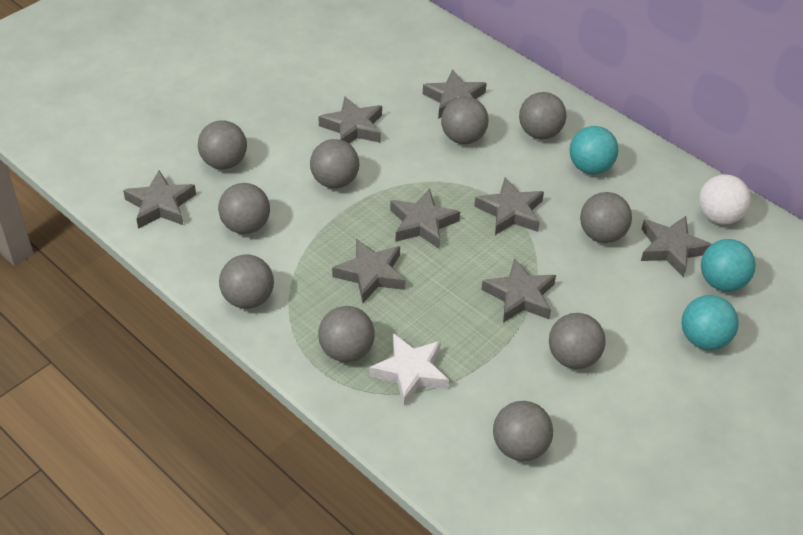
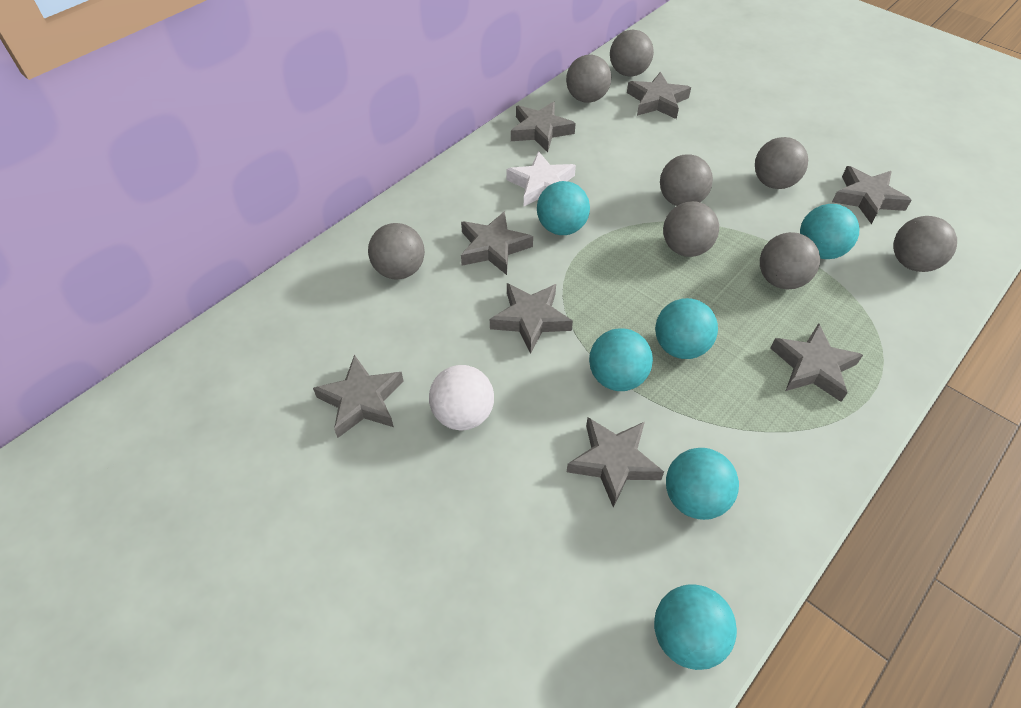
grey ball: [198,120,247,169] [218,183,270,234] [219,255,274,309] [310,139,359,188] [318,306,374,362] [441,97,489,144] [493,401,553,461] [519,92,566,139] [549,313,606,369] [580,192,632,243] = 10 -> [368,223,425,280] [566,55,611,103] [610,30,654,77] [660,154,713,206] [663,201,719,257] [755,137,808,189] [760,232,820,289] [893,216,957,272] = 8
turquoise ball: [569,126,618,174] [681,295,739,350] [701,239,756,292] = 3 -> [537,181,590,235] [589,328,653,391] [654,584,737,670] [655,298,718,359] [666,448,739,520] [800,204,860,259] = 6

